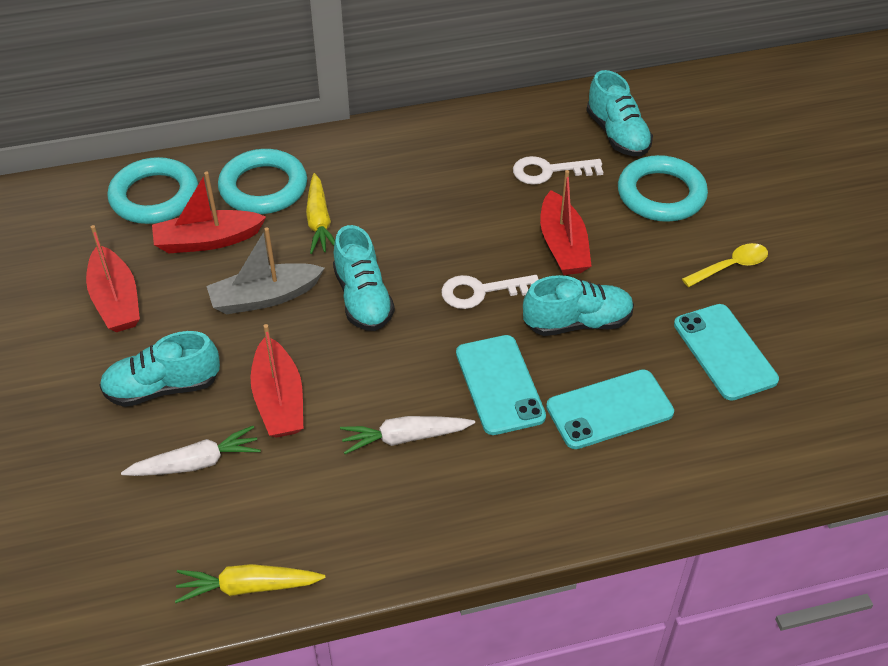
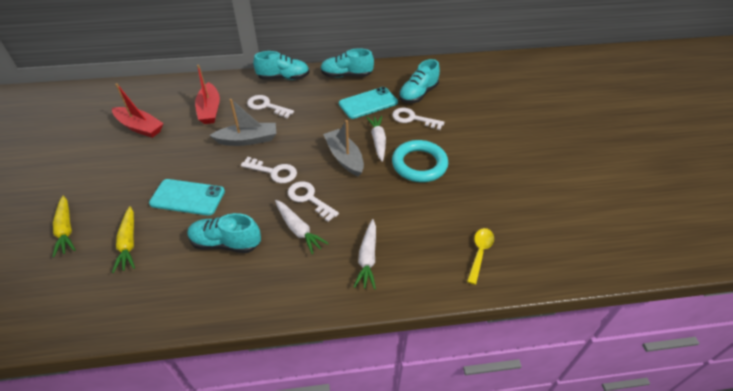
grey boat: [207,227,325,315] = 1 -> [209,99,277,146] [323,120,364,177] = 2
red boat: [86,225,140,332] [152,172,266,253] [251,324,303,438] [540,170,592,275] = 4 -> [112,83,164,138] [195,65,220,124] = 2
turquoise phone: [456,335,546,435] [546,369,674,449] [674,304,779,401] = 3 -> [149,179,225,216] [339,87,398,119] = 2
turquoise ring: [107,157,198,224] [218,149,307,214] [618,155,708,222] = 3 -> [392,140,448,182] = 1
white carrot: [121,426,261,476] [340,416,475,454] = 2 -> [275,200,329,255] [354,219,376,289] [366,116,386,162] = 3
white key: [441,275,539,309] [513,156,603,185] = 2 -> [241,157,297,183] [247,95,294,118] [288,181,339,222] [392,108,444,130] = 4

